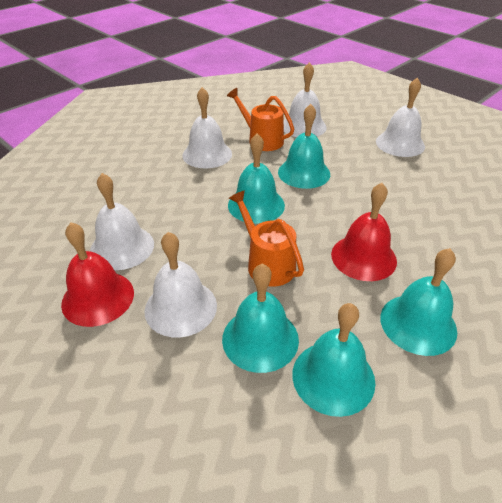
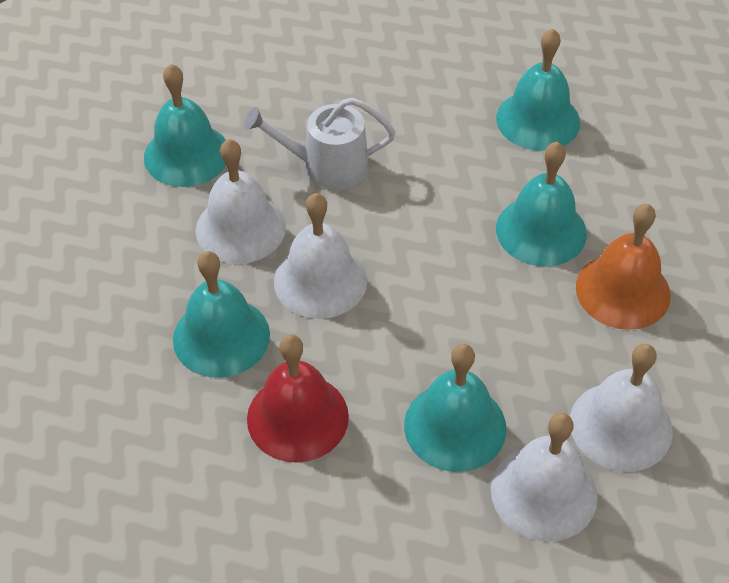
orange bell: none = 0 -> [576,204,671,330] = 1
orange watering can: [227,88,294,151] [229,190,304,287] = 2 -> none = 0
red bell: [61,222,134,327] [331,183,397,281] = 2 -> [247,335,349,463] = 1
white bell: [90,173,154,270] [144,232,217,337] [183,87,232,169] [284,62,327,137] [376,78,425,157] = 5 -> [196,139,286,264] [274,193,367,319] [491,413,598,542] [570,344,673,472] = 4
white watering can: none = 0 -> [244,97,395,190] = 1

